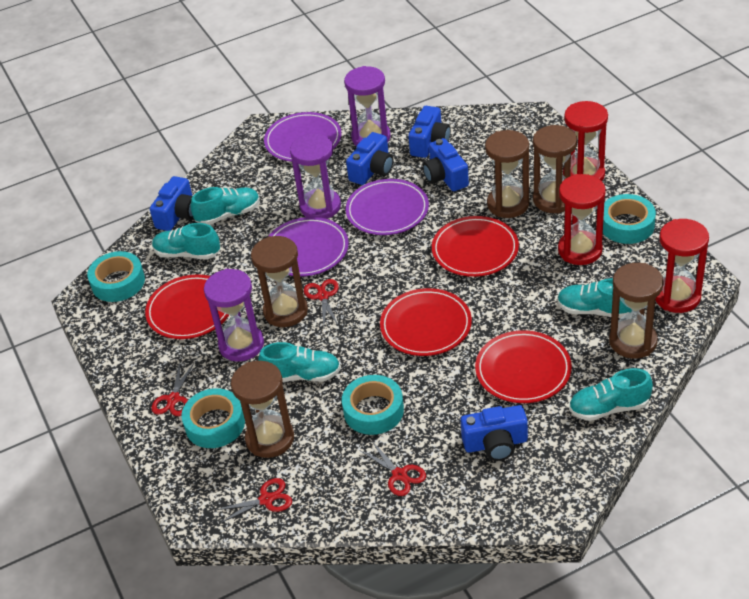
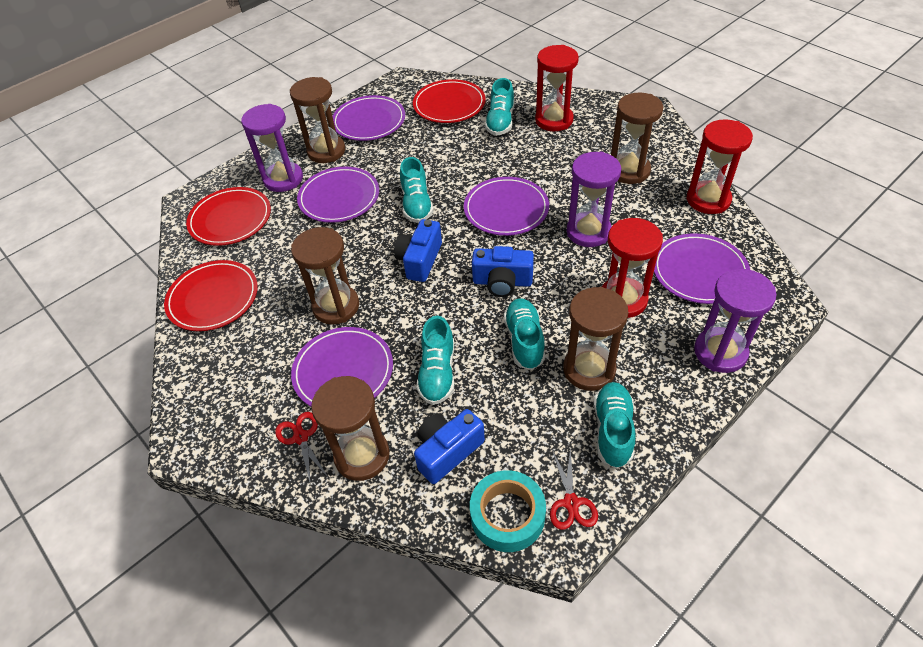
blue camera: [150,176,193,231] [346,132,393,185] [408,106,451,158] [423,138,469,191] [461,405,528,461] = 5 -> [394,219,442,282] [414,409,485,484] [472,246,534,297] = 3
purple plate: [264,112,341,162] [268,217,349,277] [346,179,429,235] = 3 -> [291,327,393,406] [297,166,379,223] [332,95,405,141] [464,177,549,236] [654,233,750,304] = 5
red plate: [145,274,229,339] [380,288,472,356] [432,216,519,277] [475,330,572,403] = 4 -> [164,260,258,331] [186,187,271,246] [413,79,486,123] = 3
red scissors: [151,363,194,416] [216,478,292,524] [304,279,339,325] [360,441,426,496] = 4 -> [275,412,328,485] [550,448,598,530] = 2
turquoise tape: [87,251,145,302] [181,388,245,448] [342,375,404,435] [603,194,656,244] = 4 -> [470,470,546,552] = 1

